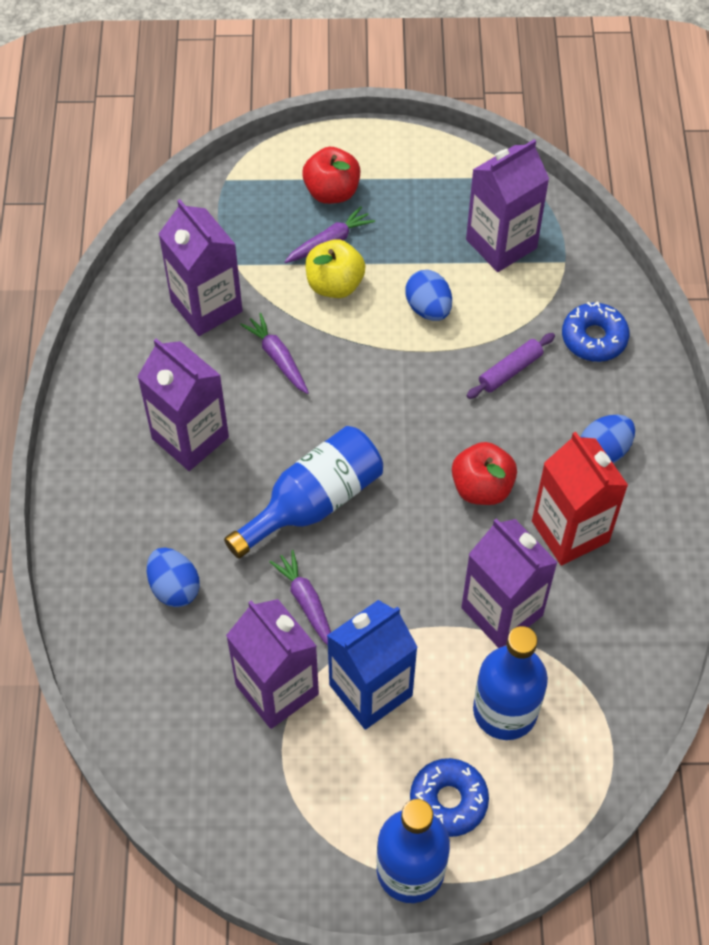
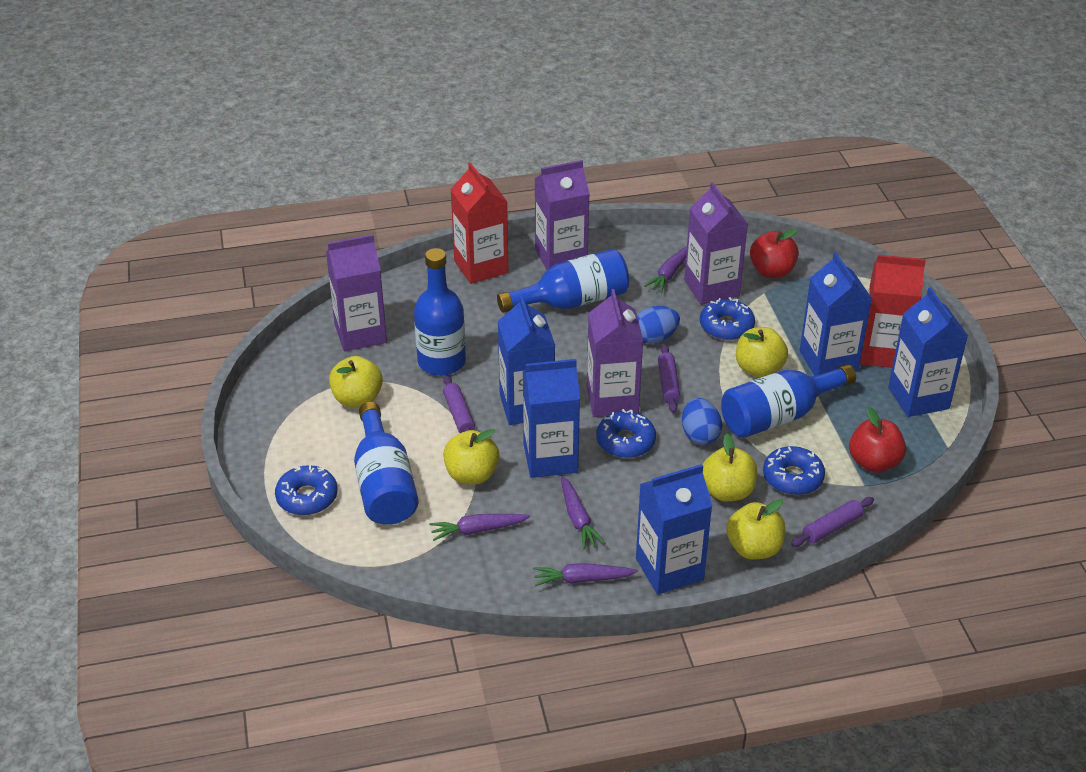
blue bottle: [224,426,383,559] [376,799,450,903] [473,626,548,740] = 3 -> [354,402,419,525] [414,248,466,376] [497,249,629,313] [721,364,856,438] = 4
blue carton: [327,600,418,730] = 1 -> [498,296,555,425] [523,359,580,478] [636,464,712,595] [799,252,872,376] [888,288,968,417] = 5
blue donut: [410,758,489,837] [562,302,629,362] = 2 -> [275,465,338,515] [596,409,656,458] [700,297,755,340] [763,446,825,495] = 4
blue egg: [147,548,200,607] [405,270,452,321] [581,415,635,463] = 3 -> [637,306,680,344] [682,398,722,445] = 2
purple carrot: [240,313,309,394] [269,550,331,645] [284,206,375,263] = 3 -> [429,514,531,541] [533,563,638,586] [561,476,606,549] [644,246,687,293] = 4
purple carton: [137,338,229,471] [159,199,243,336] [226,599,319,729] [461,518,558,648] [466,139,549,272] = 5 -> [326,234,387,351] [535,160,590,270] [587,289,643,417] [684,182,748,305] = 4
purple rolling pin: [466,333,555,399] = 1 -> [443,375,475,433] [658,344,680,413] [791,497,874,547] = 3
red carton: [532,432,628,566] = 1 -> [450,162,508,284] [860,255,926,368] = 2
yellow apple: [305,239,366,298] = 1 -> [329,356,383,407] [443,429,499,484] [703,434,757,501] [726,500,785,560] [736,327,788,377] = 5

